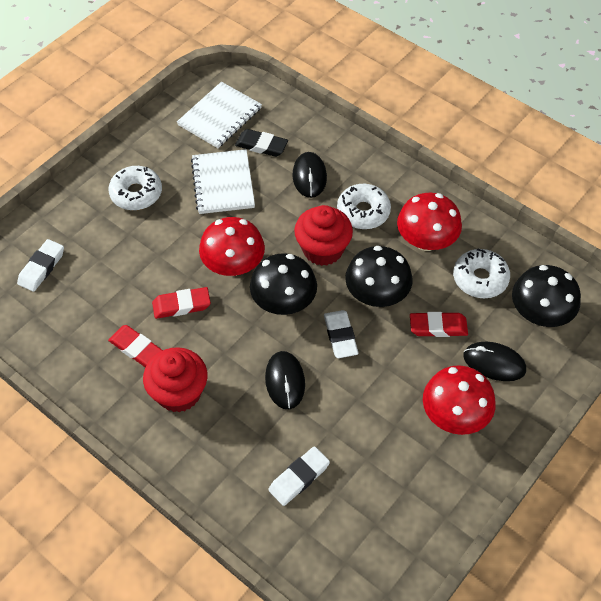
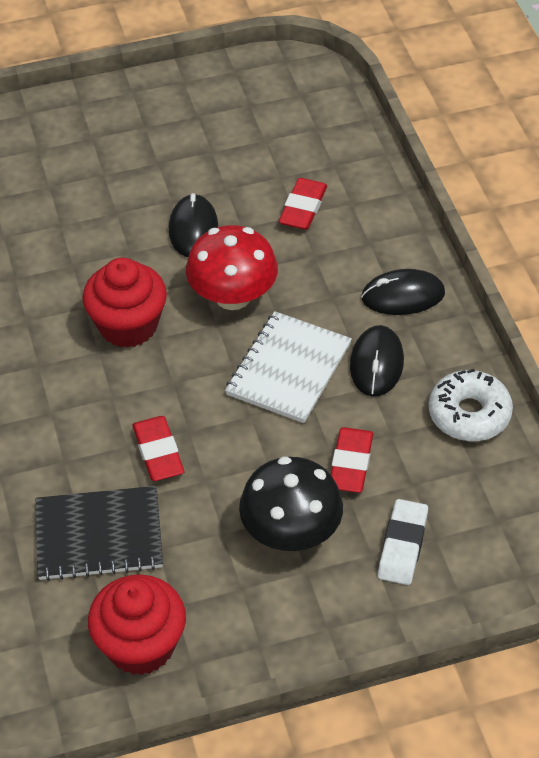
black eraser: [235,129,288,157] = 1 -> none = 0
black mushroom: [250,253,317,315] [345,246,412,307] [512,265,581,327] = 3 -> [239,456,343,551] = 1
black notebook: none = 0 -> [35,486,163,581] = 1
red mushroom: [199,217,265,276] [397,193,462,251] [423,365,496,435] = 3 -> [186,225,278,310] = 1
white donut: [108,166,162,210] [337,184,391,229] [453,248,510,299] = 3 -> [428,369,513,441] = 1
white eraser: [17,239,64,292] [268,446,330,506] [324,310,359,358] = 3 -> [378,499,428,585] = 1
white notebook: [177,82,262,148] [191,149,255,214] = 2 -> [225,311,352,423] = 1

